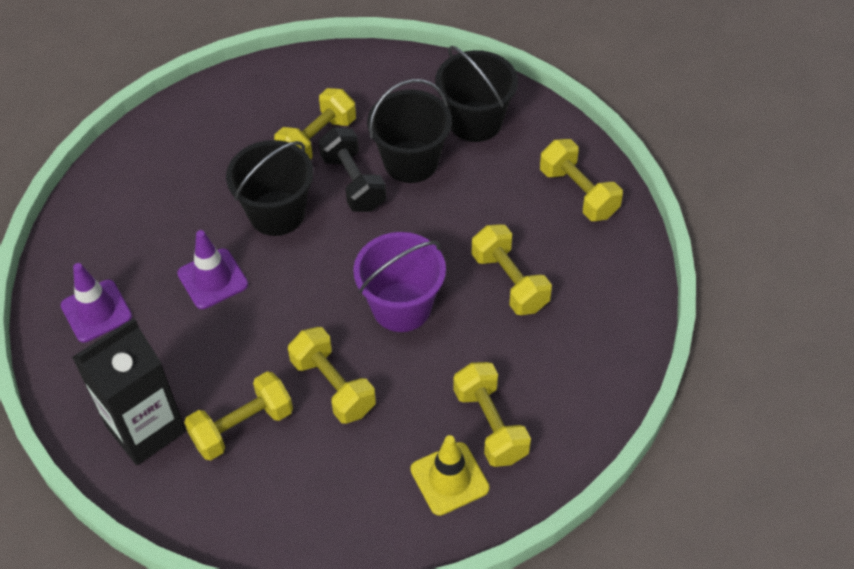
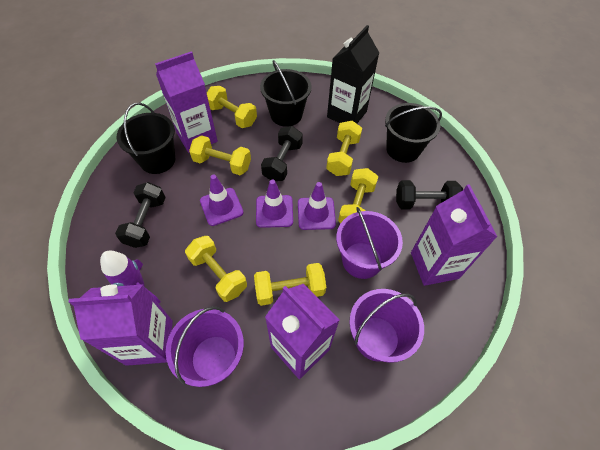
black dumbbell: [319,127,386,212] = 1 -> [115,182,166,248] [261,126,303,181] [396,180,463,209] = 3
purple bucket: [353,232,446,332] = 1 -> [166,306,244,387] [336,207,403,279] [349,289,424,363] = 3
purple carton: none = 0 -> [69,284,173,366] [155,51,218,153] [265,284,340,379] [411,184,497,286] = 4
purple rocket: none = 0 -> [100,250,161,303] = 1
purple traffic cone: [61,263,132,342] [177,230,248,309] = 2 -> [200,175,244,226] [256,179,293,228] [298,182,336,230] = 3
yellow traffic cone: [410,435,489,516] = 1 -> none = 0

